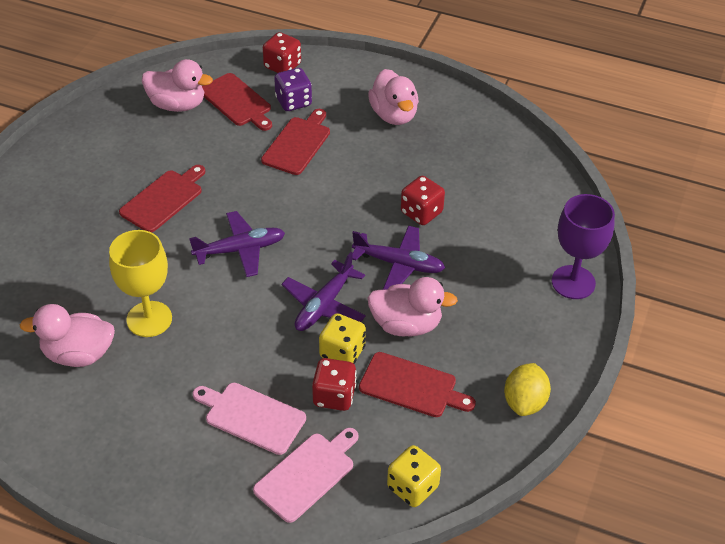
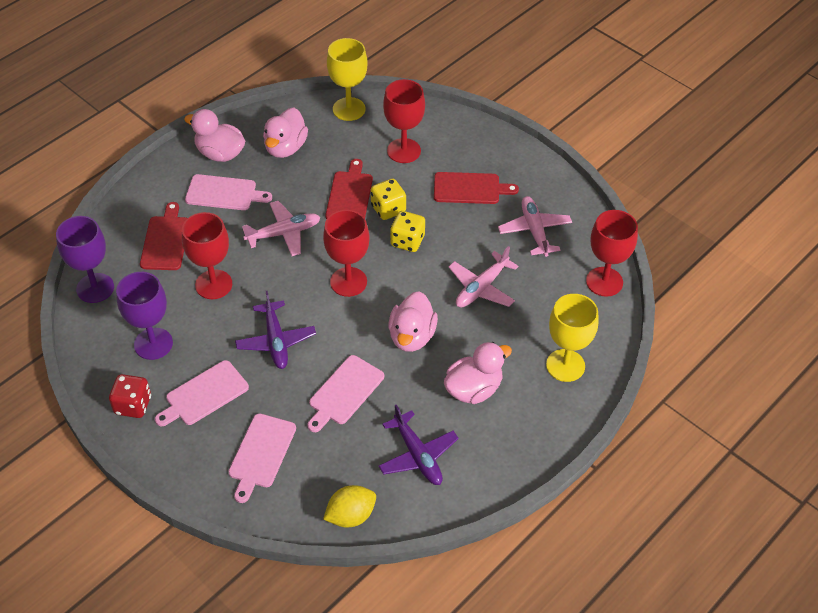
pink cutting board: [193,383,306,455] [253,428,358,523] = 2 -> [155,360,249,426] [185,174,272,210] [228,413,296,503] [307,355,384,432] = 4
pink plane: none = 0 -> [242,201,321,256] [449,246,519,308] [498,196,572,257] = 3
purple dice: [274,68,312,111] = 1 -> none = 0
purple goblet: [552,194,615,299] = 1 -> [56,216,114,303] [116,272,173,360] = 2
purple plane: [189,211,285,277] [282,252,366,331] [352,226,445,290] = 3 -> [235,291,316,369] [379,404,459,485] = 2
red cutting board: [119,165,205,232] [202,73,272,131] [261,109,330,175] [359,352,476,417] = 4 -> [140,202,187,270] [325,159,373,219] [434,172,519,204] = 3
red dice: [263,32,301,73] [312,358,357,411] [401,176,445,225] = 3 -> [109,374,151,418] = 1
red goblet: none = 0 -> [182,212,232,299] [323,210,370,297] [383,79,425,163] [586,210,638,297] = 4
yellow goblet: [109,230,172,337] = 1 -> [327,38,368,121] [546,294,599,382] = 2

